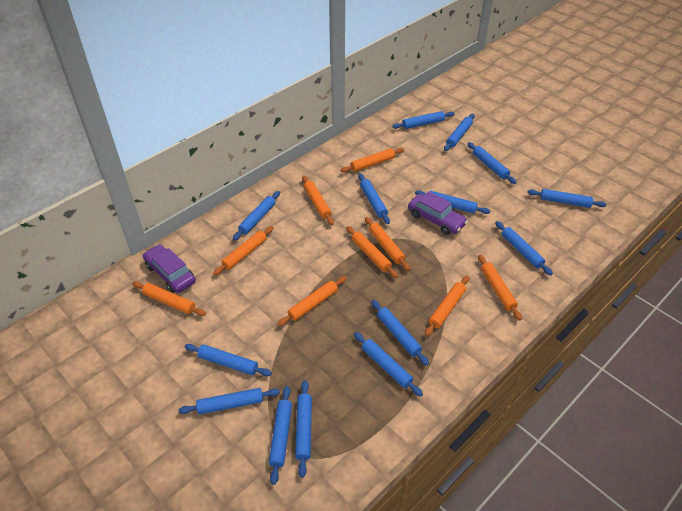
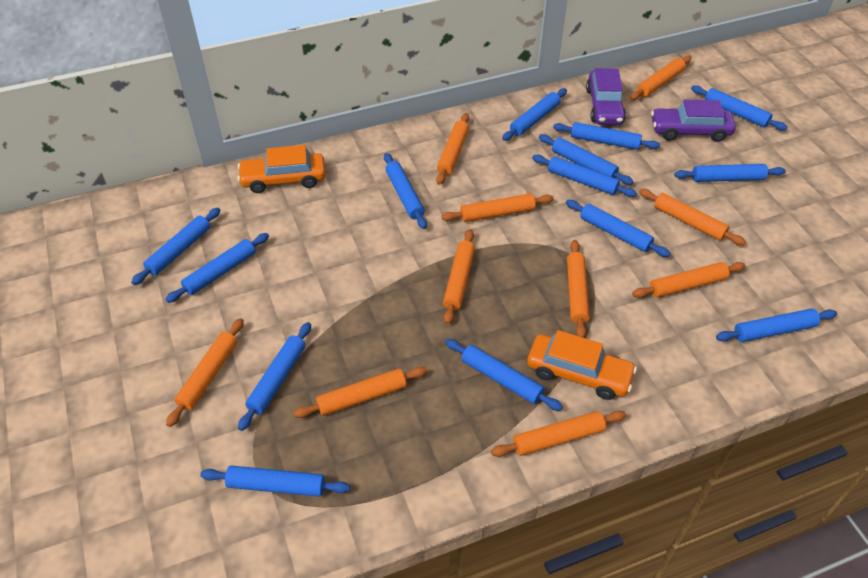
orange car: none = 0 -> [238,145,326,193] [527,330,637,400] = 2
orange rolling pin: [133,281,206,316] [213,226,274,275] [278,276,346,326] [302,175,334,225] [341,148,404,173] [346,226,398,278] [365,217,410,271] [425,276,469,336] [478,255,522,321] = 9 -> [166,318,244,427] [294,367,427,418] [436,113,469,185] [441,193,554,222] [443,229,475,324] [491,410,626,457] [567,240,590,338] [630,55,692,100] [632,262,745,298] [639,189,746,245] = 10

